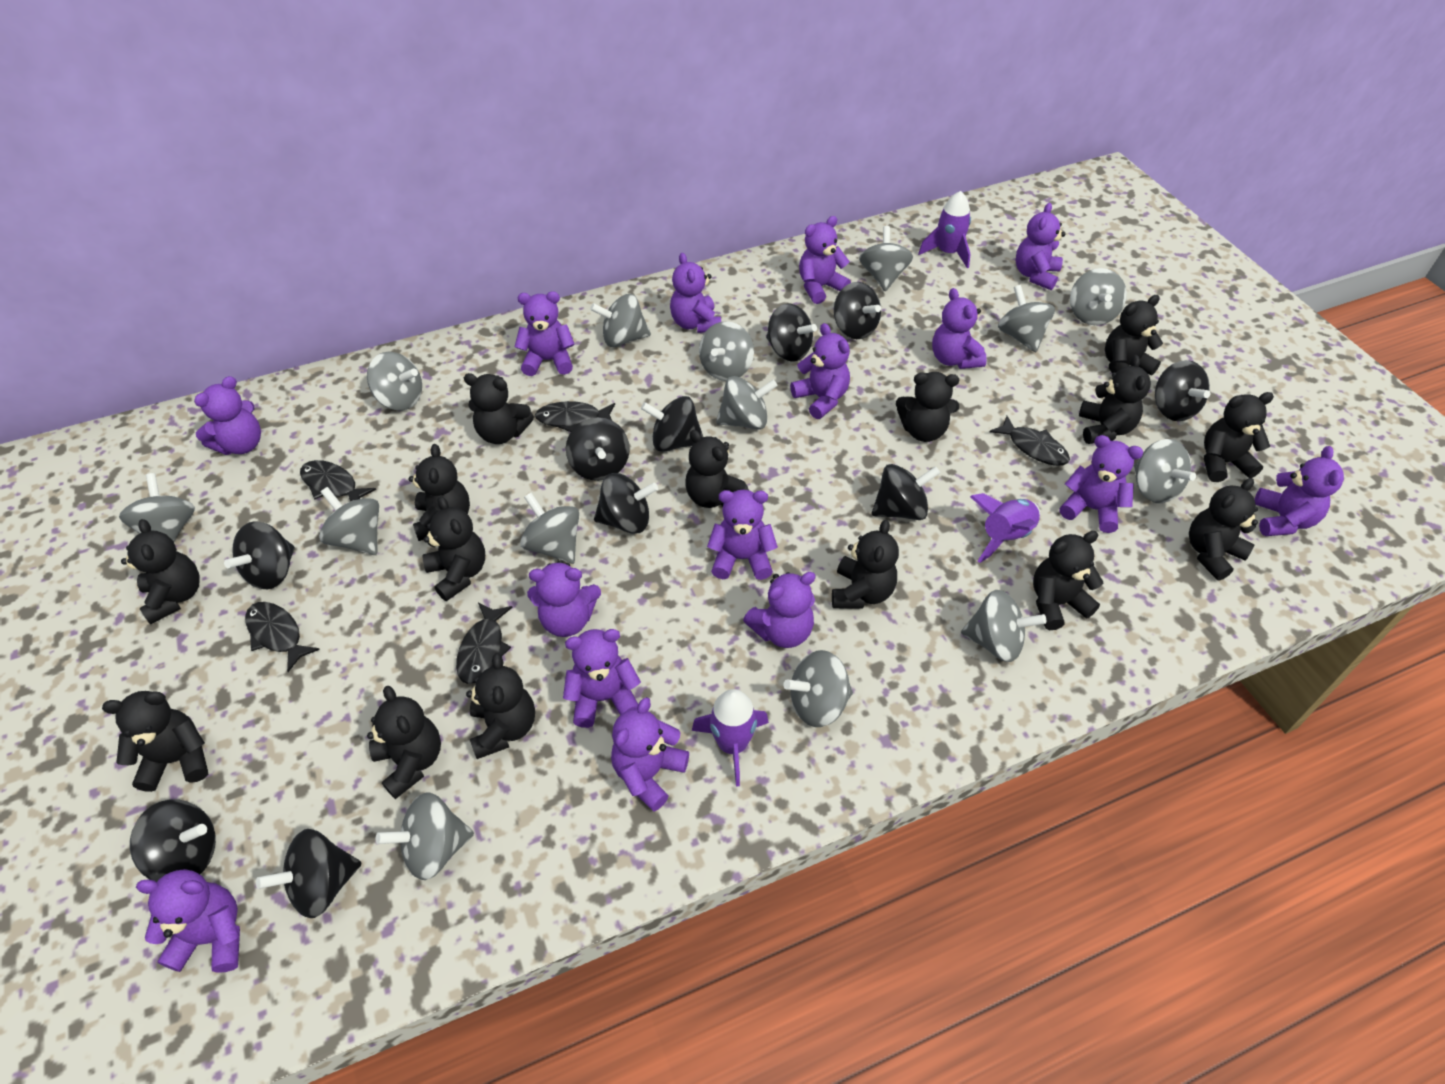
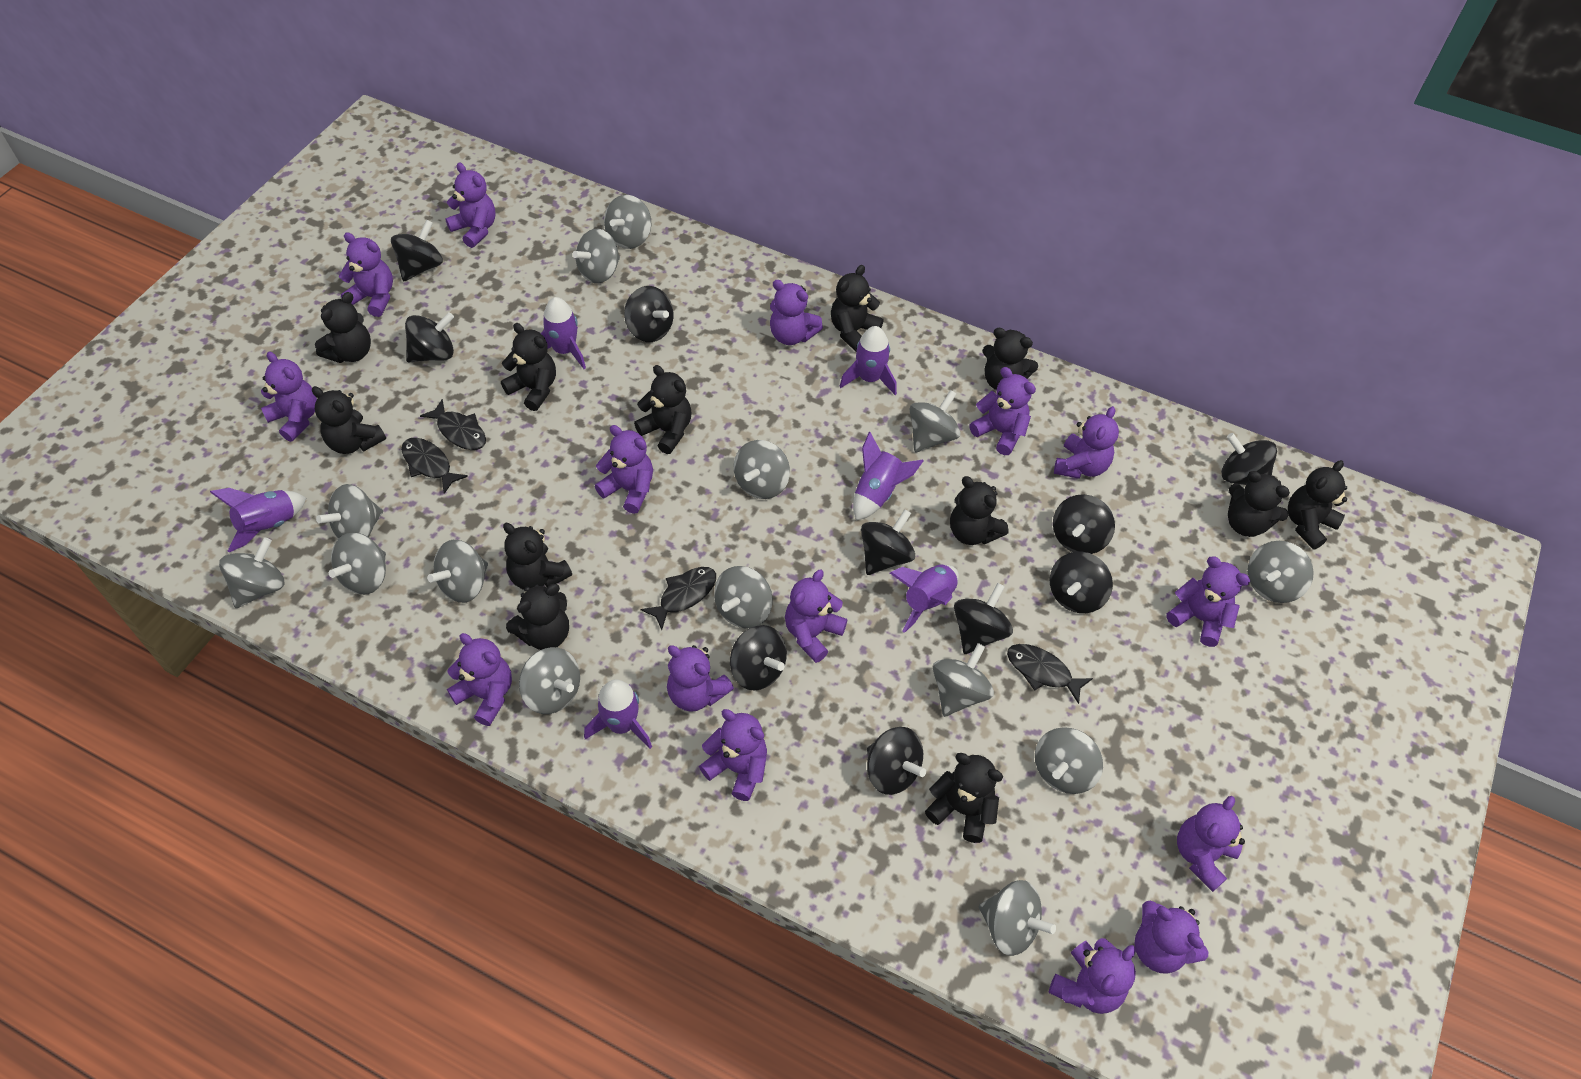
black fish: [245,602,320,672] [300,460,376,502] [456,603,512,684] [535,401,615,432] [990,416,1070,466] = 5 -> [401,438,468,494] [420,399,486,450] [640,567,716,630] [1007,644,1093,704] = 4
black teddy bear: [102,691,208,792] [121,519,200,625] [367,686,441,799] [408,444,470,541] [422,496,485,601] [464,373,534,444] [466,653,535,759] [685,430,749,508] [832,520,899,609] [896,372,959,442] [1033,531,1103,630] [1079,355,1151,444] [1105,295,1163,375] [1189,478,1258,581] [1204,392,1274,482] = 15 -> [312,386,386,454] [315,292,371,363] [501,323,556,411] [503,523,572,590] [506,584,569,650] [634,365,692,454] [831,265,883,352] [925,753,1003,843] [950,476,1008,545] [983,328,1038,390] [1228,471,1290,537] [1288,460,1347,550] = 12
purple rocket: [692,689,769,787] [918,191,971,268] [970,493,1040,563] = 3 -> [210,488,306,552] [541,297,586,369] [584,679,652,749] [839,326,897,395] [853,432,923,521] [890,565,959,633] = 6

